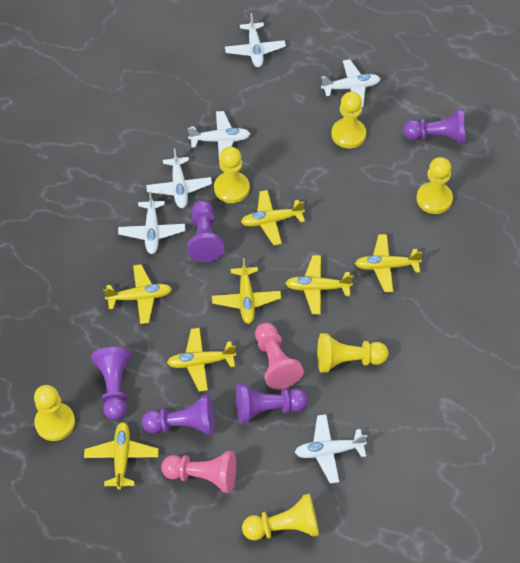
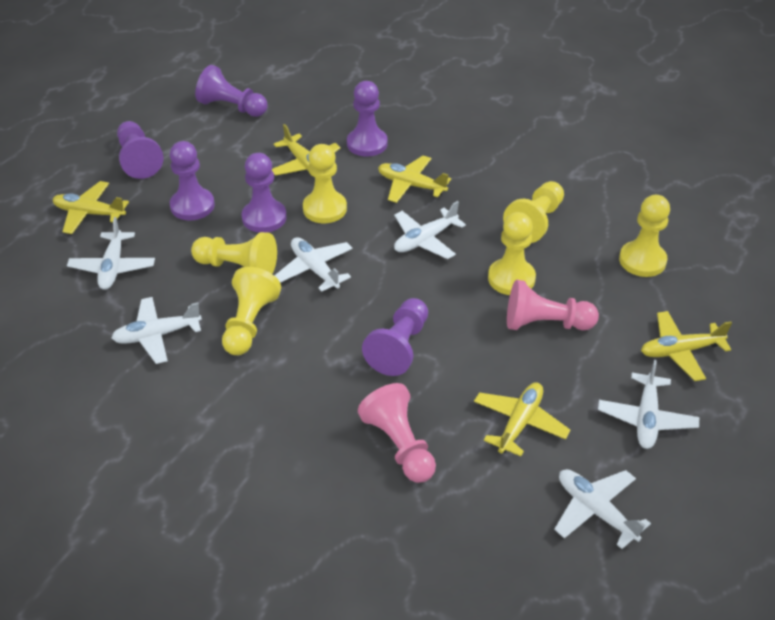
purple pawn: [92,347,131,420] [142,394,215,435] [187,200,225,262] [236,383,308,424] [403,109,465,144] = 5 -> [117,121,163,179] [170,141,215,220] [195,65,268,117] [241,153,287,233] [347,81,388,157] [362,298,428,376] = 6
yellow plane: [84,422,159,490] [103,264,172,324] [167,328,236,391] [212,258,281,324] [241,190,305,245] [285,255,353,314] [355,234,423,292] = 7 -> [53,181,129,234] [272,124,341,176] [378,156,451,203] [474,382,570,456] [641,311,732,381] = 5

